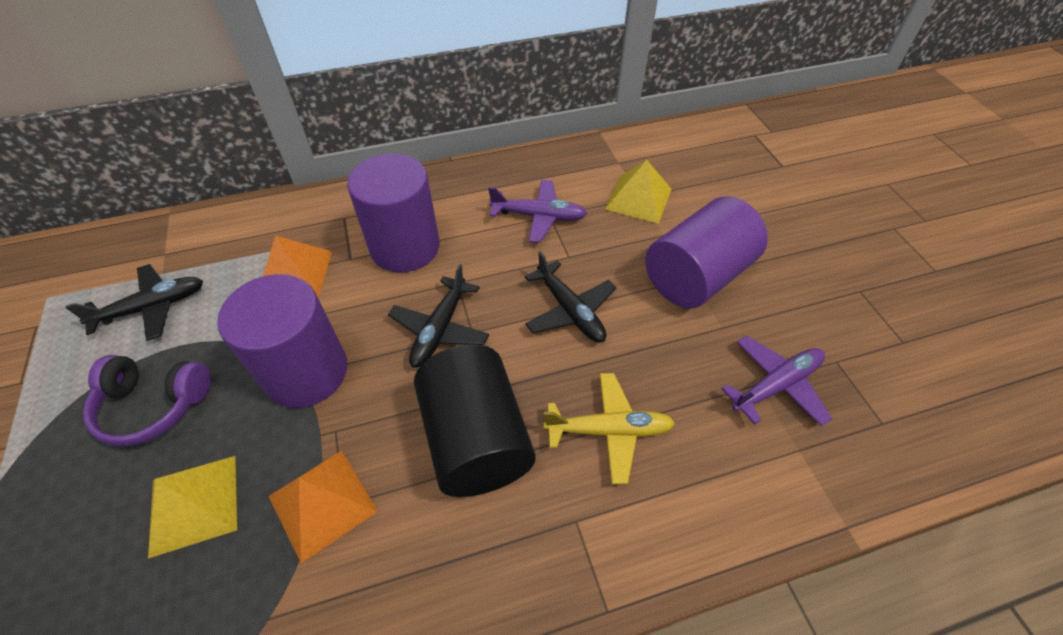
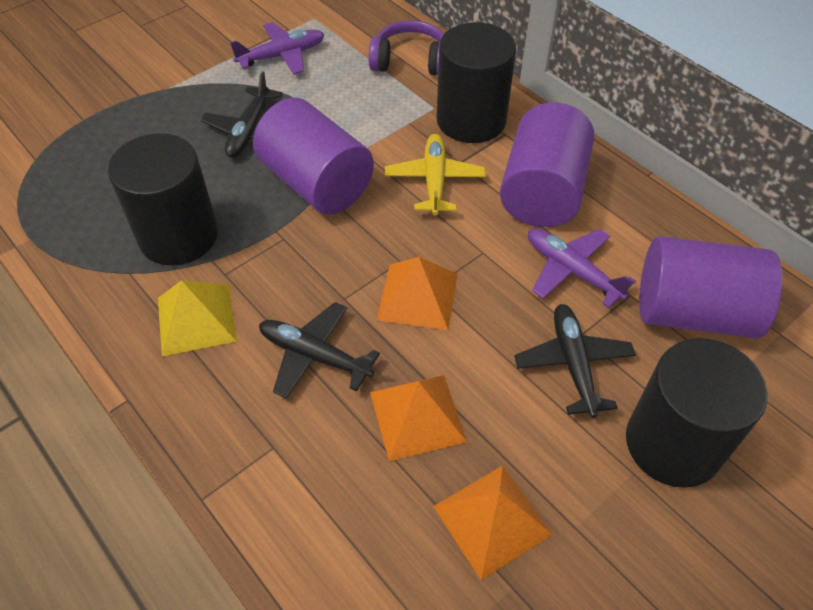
black cylinder: [414,345,536,497] = 1 -> [108,133,218,266] [436,22,516,143] [626,338,768,488] = 3
orange pyramid: [263,236,332,297] [269,450,378,564] = 2 -> [370,375,467,461] [377,257,458,330] [433,465,553,580] = 3
yellow pyramid: [148,456,237,559] [605,160,672,224] = 2 -> [158,280,237,356] = 1

